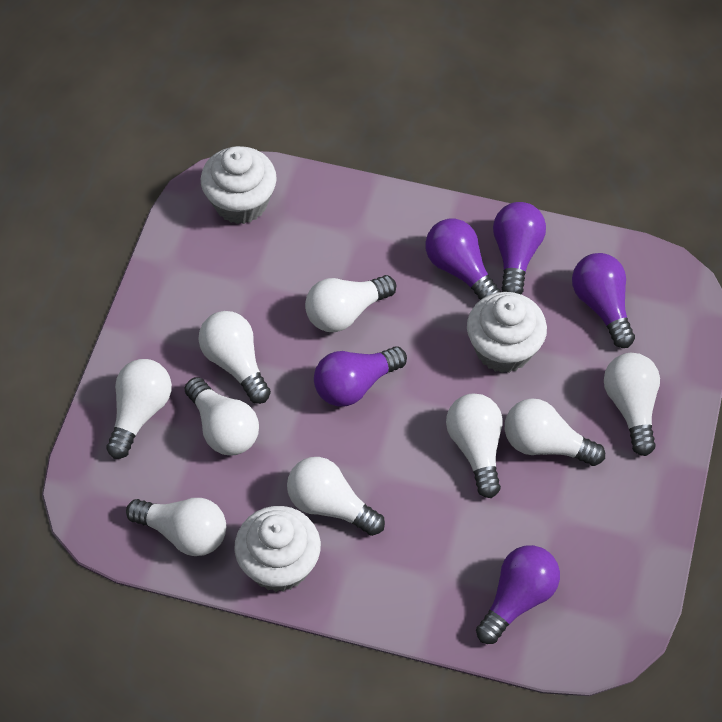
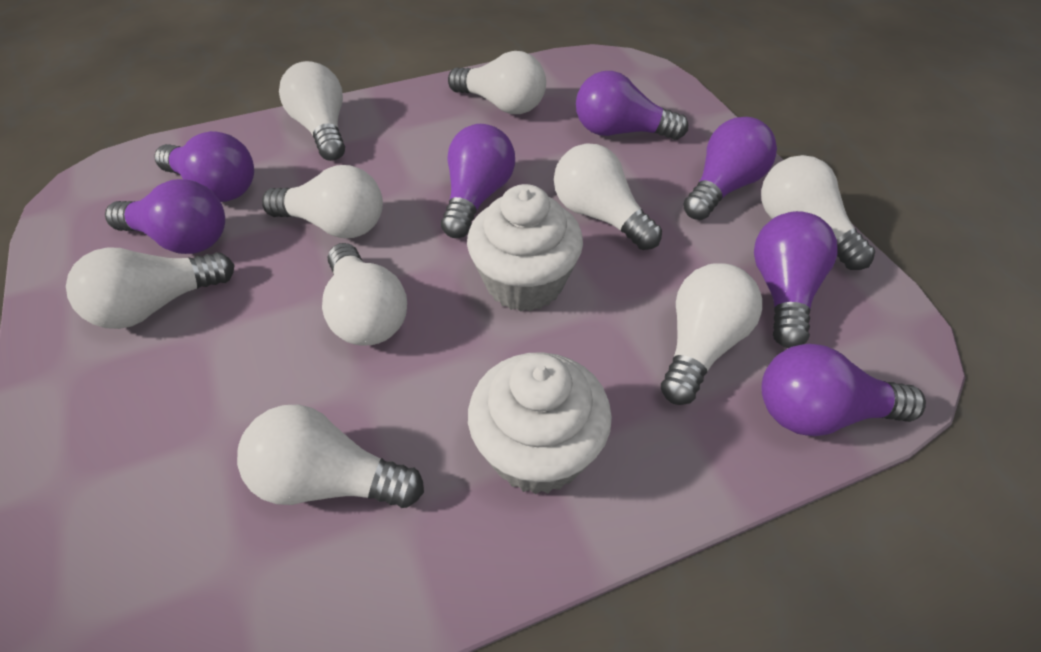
purple light bulb: [314,346,407,407] [425,219,501,300] [476,545,560,644] [493,202,546,294] [572,253,635,348] = 5 -> [105,179,225,254] [155,131,254,202] [441,124,515,238] [576,71,688,140] [683,117,777,220] [754,211,838,348] [761,344,926,436] = 7
white cupcake: [201,146,277,224] [234,506,321,592] [467,292,547,373] = 3 -> [467,184,583,312] [468,352,612,494] = 2

